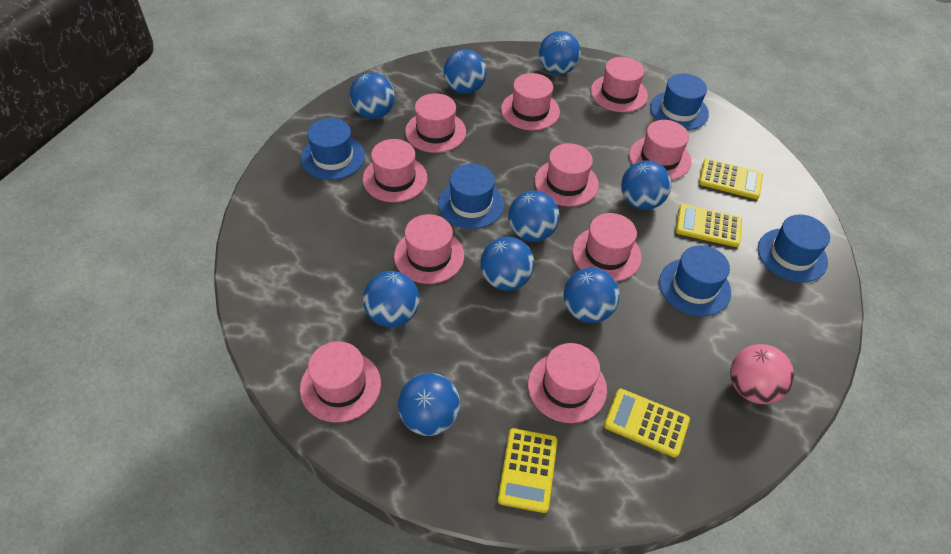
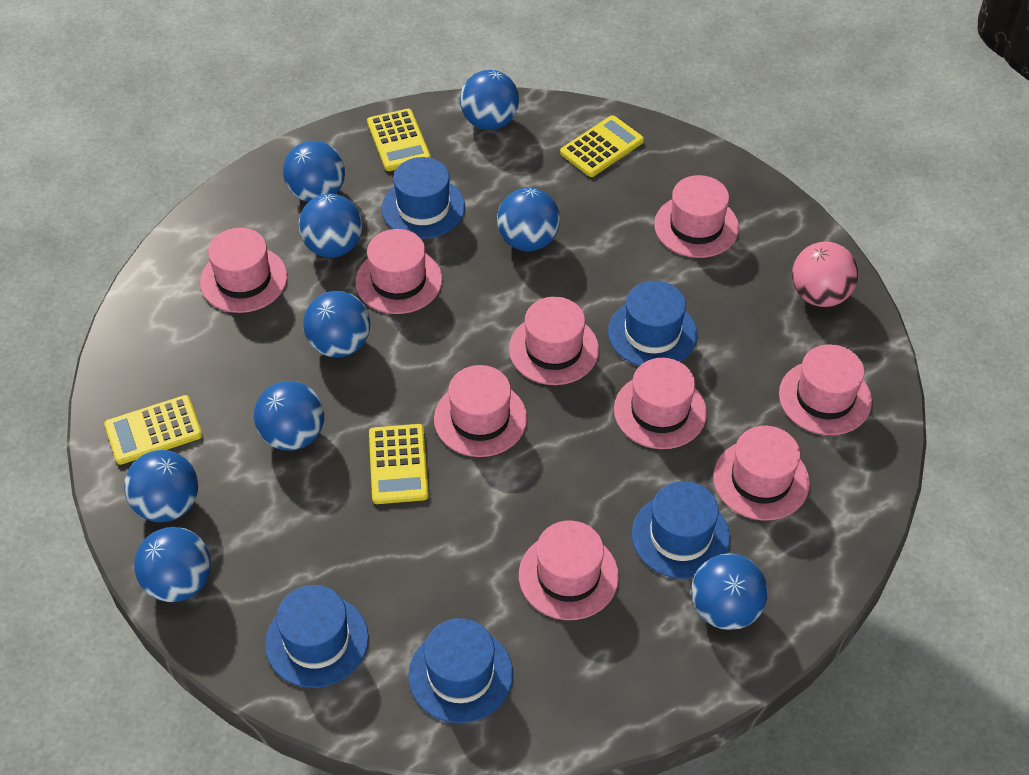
pink hat: [300,341,381,423] [363,139,427,202] [394,214,464,284] [405,93,466,153] [501,73,560,130] [528,343,607,423] [534,143,599,206] [572,213,642,281] [591,57,648,112] [629,120,691,180] = 10 -> [200,228,287,313] [355,229,442,314] [434,365,527,457] [509,297,599,385] [519,521,619,620] [614,358,707,449] [654,175,739,258] [713,426,810,521] [779,344,872,435] = 9

